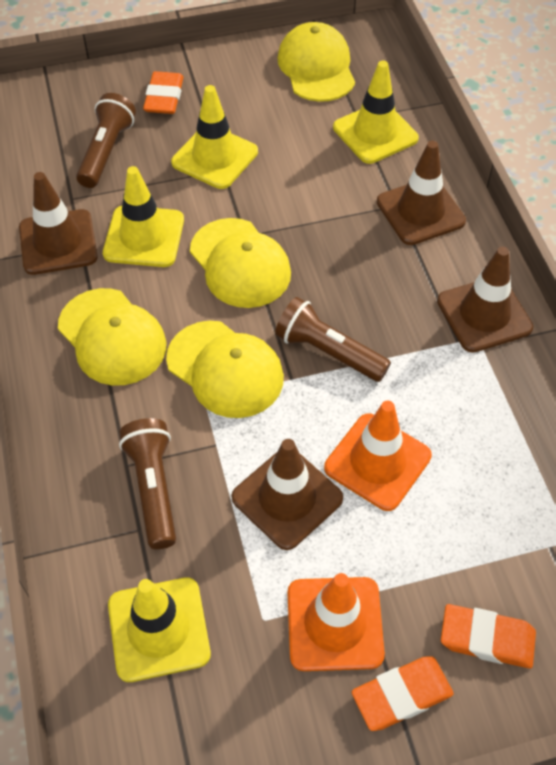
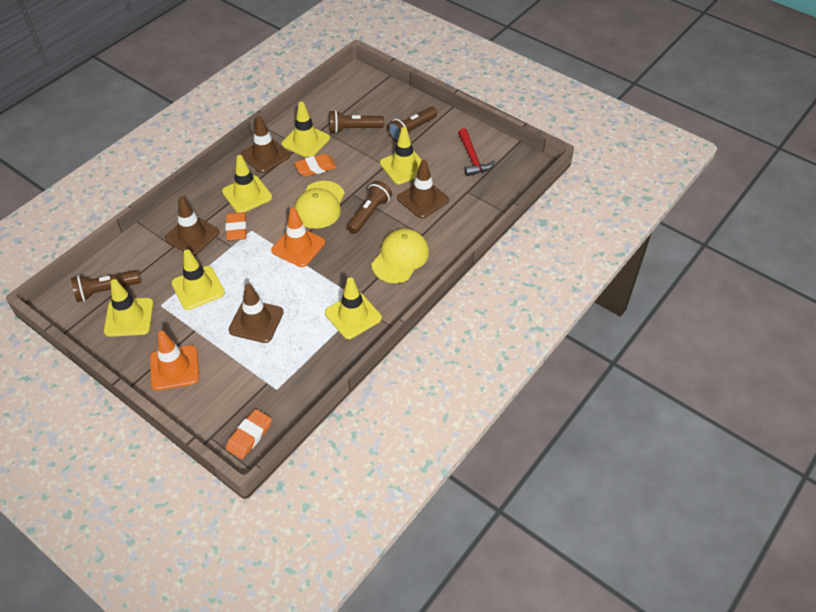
brown flashlight: [76,93,136,188] [119,418,176,549] [275,297,391,382] = 3 -> [71,270,141,302] [329,110,384,133] [347,181,392,234] [388,106,437,142] = 4
red hammer: none = 0 -> [458,128,495,176] = 1
yellow cap: [58,288,167,385] [166,321,284,418] [190,218,291,308] [277,22,355,102] = 4 -> [294,181,345,229] [371,228,429,283] = 2
yellow traffic cone: [103,166,184,267] [108,577,211,682] [171,85,258,189] [333,61,419,164] = 4 -> [104,279,154,337] [171,249,225,310] [222,155,272,213] [281,102,330,158] [325,277,382,339] [380,127,422,184] = 6

